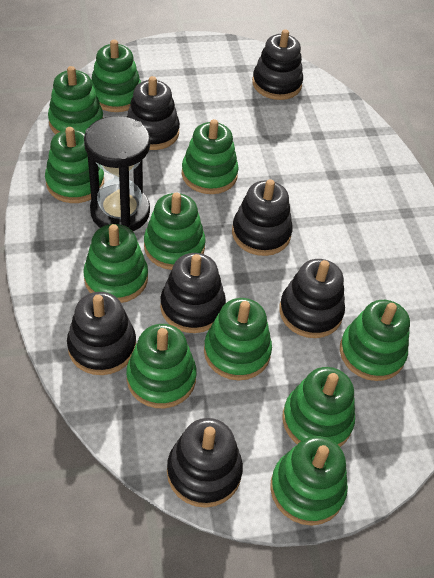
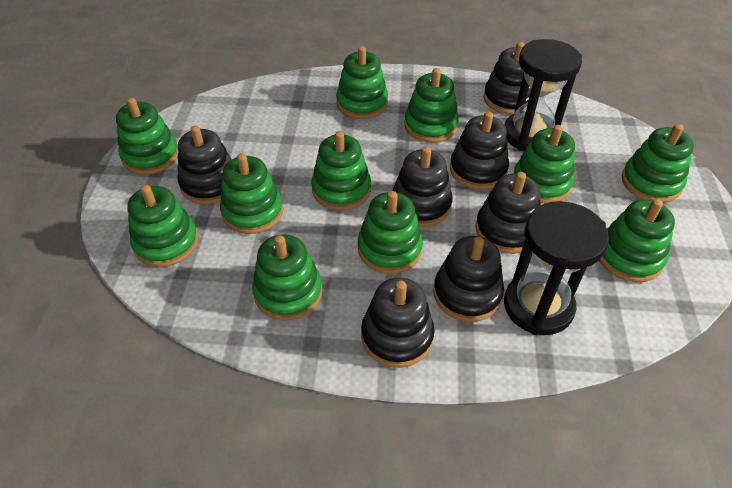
black hourglass: [84,116,150,231] = 1 -> [504,39,582,151] [504,201,609,335] = 2

